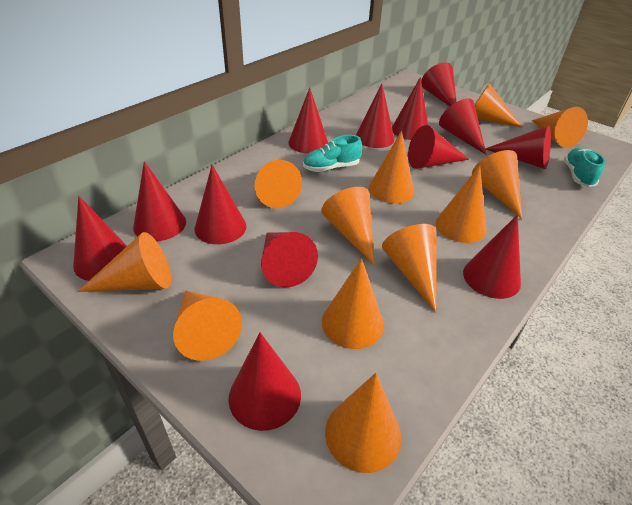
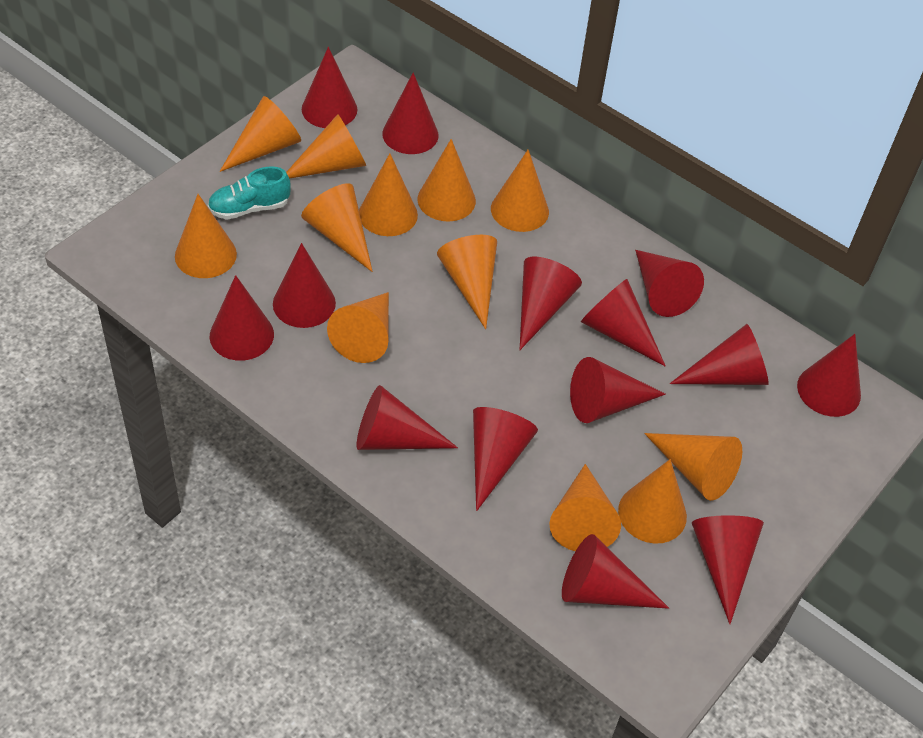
red cone: [73,196,127,281] [133,161,186,241] [195,165,247,244] [228,333,301,431] [261,232,318,287] [288,87,328,153] [356,84,394,148] [392,77,428,140] [408,125,469,169] [421,63,457,106] [439,98,487,155] [463,215,521,299] [485,125,551,169] = 13 -> [210,275,274,361] [273,243,336,328] [302,47,357,128] [357,385,458,450] [382,73,439,154] [473,407,538,511] [520,257,582,350] [562,534,669,609] [570,357,666,423] [581,279,665,366] [635,250,704,317] [670,324,769,385] [692,515,764,624] [797,334,861,417] = 14
turquoise shoe: [303,135,362,172] [564,148,605,187] = 2 -> [208,167,291,220] = 1

